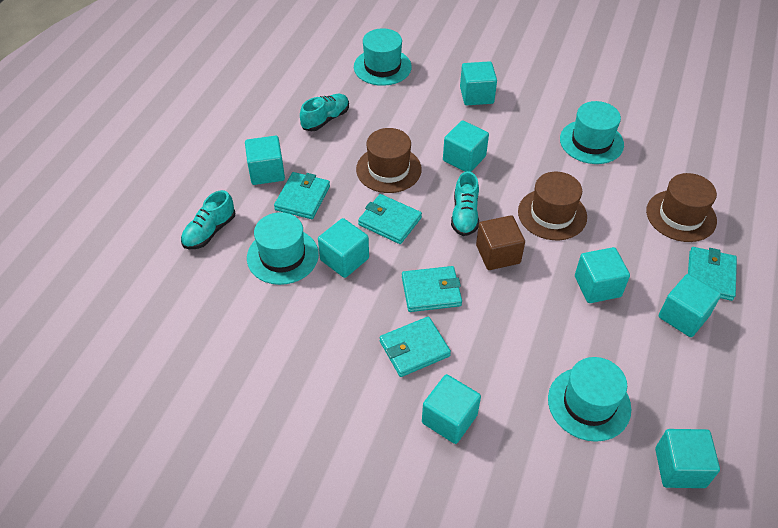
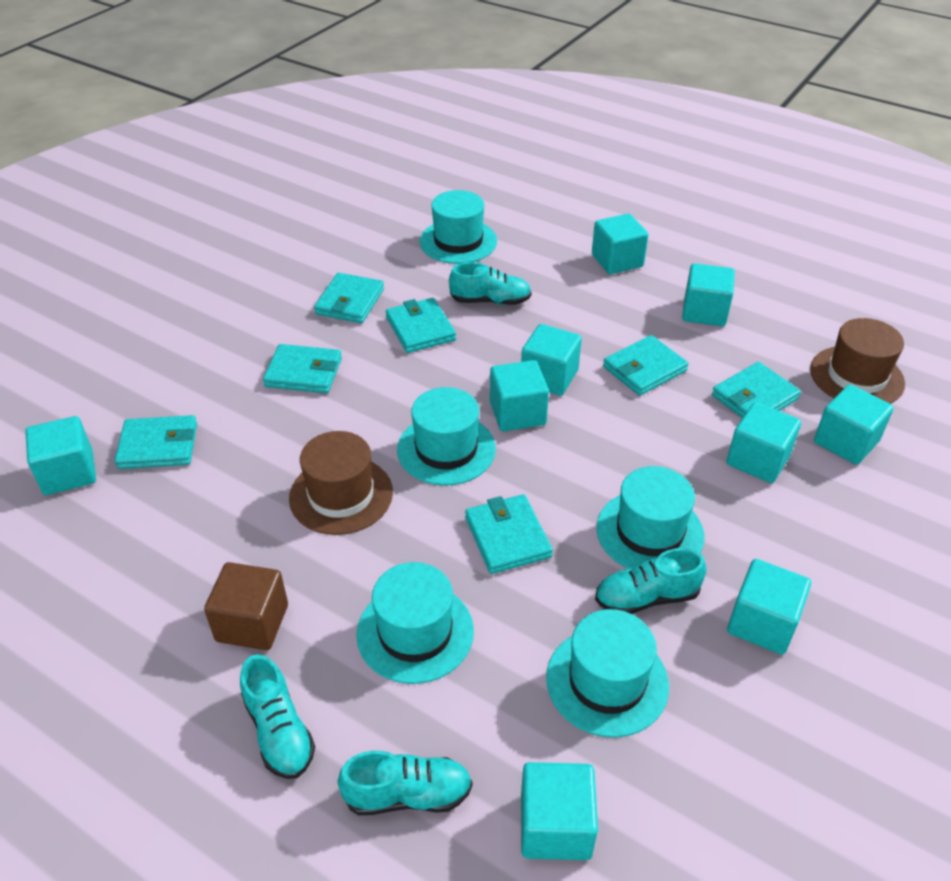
brown hat: [356,128,422,193] [518,172,587,240] [646,173,717,242] = 3 -> [289,431,393,535] [810,318,905,404] = 2
turquoise cube: [245,136,285,185] [318,218,369,278] [422,374,481,444] [443,120,489,172] [460,61,497,105] [575,247,630,303] [655,429,720,488] [659,274,721,337] = 8 -> [25,416,96,495] [490,360,549,431] [521,324,582,396] [521,762,598,860] [592,214,648,274] [682,263,735,326] [726,402,801,483] [727,559,811,654] [814,384,894,465] = 9
turquoise hat: [247,212,319,285] [354,28,412,86] [548,357,631,442] [560,101,624,164] = 4 -> [356,562,474,684] [397,387,496,485] [420,190,497,264] [546,609,669,738] [596,466,704,569] = 5
turquoise shoe: [181,190,235,249] [300,94,349,131] [451,171,479,236] = 3 -> [240,654,315,779] [338,751,472,815] [449,262,531,305] [595,548,706,614] = 4
turquoise wallet: [274,172,330,219] [358,194,422,244] [380,316,451,377] [402,266,462,312] [688,247,737,301] = 5 -> [115,415,197,469] [263,344,342,393] [314,273,384,323] [386,298,456,353] [465,494,553,574] [603,335,689,396] [712,362,801,418] = 7

